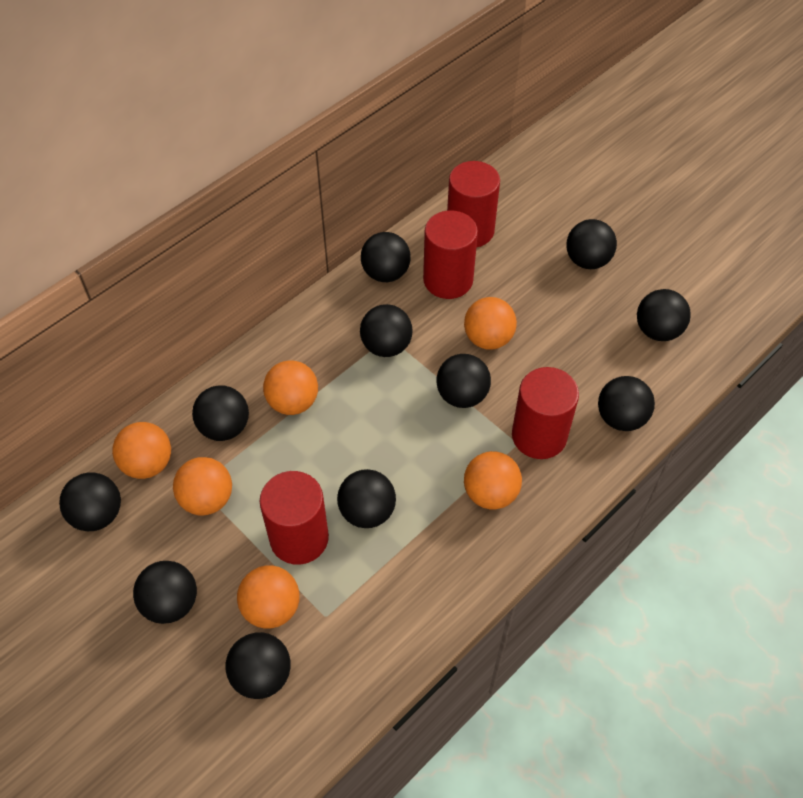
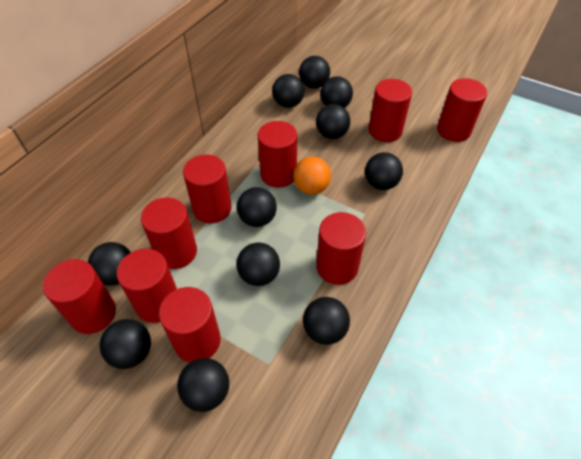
orange ball: [112,422,171,479] [173,457,232,515] [237,565,300,628] [263,360,318,415] [464,297,517,350] [464,451,522,510] = 6 -> [293,157,331,195] = 1
red cylinder: [260,471,329,565] [423,210,478,299] [447,161,500,248] [512,367,579,459] = 4 -> [43,259,116,334] [117,249,177,323] [141,198,197,269] [159,287,221,362] [183,155,231,224] [258,121,297,188] [316,212,366,285] [369,79,412,142] [437,78,487,142] = 9

